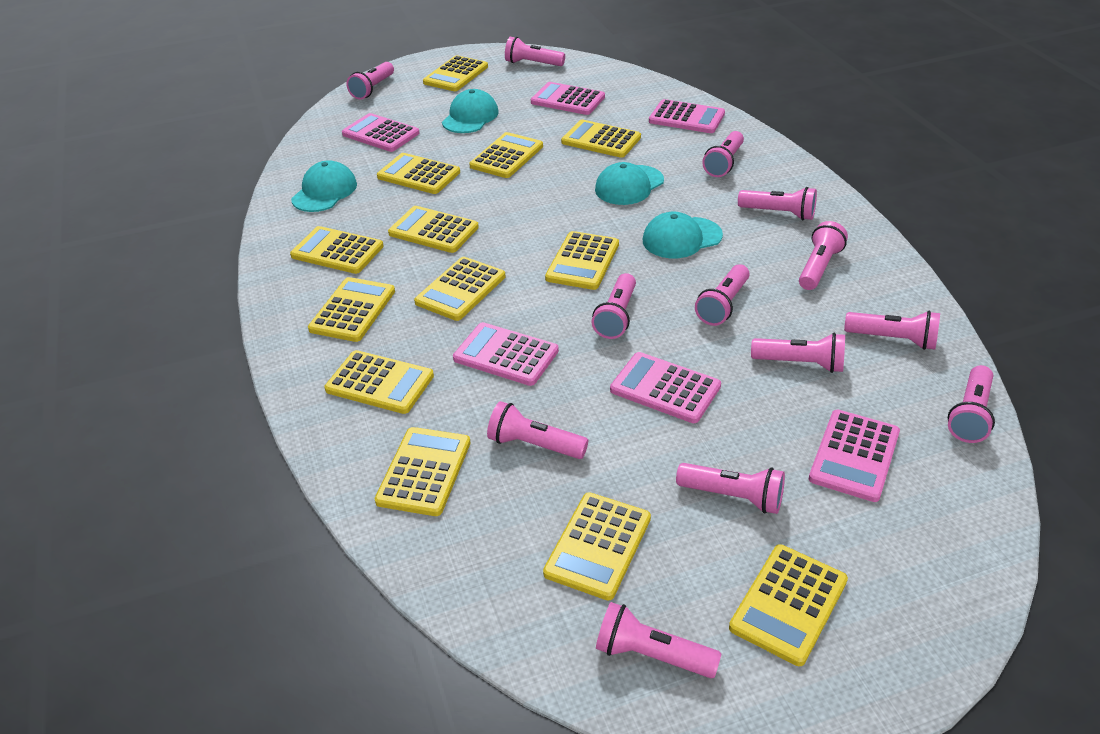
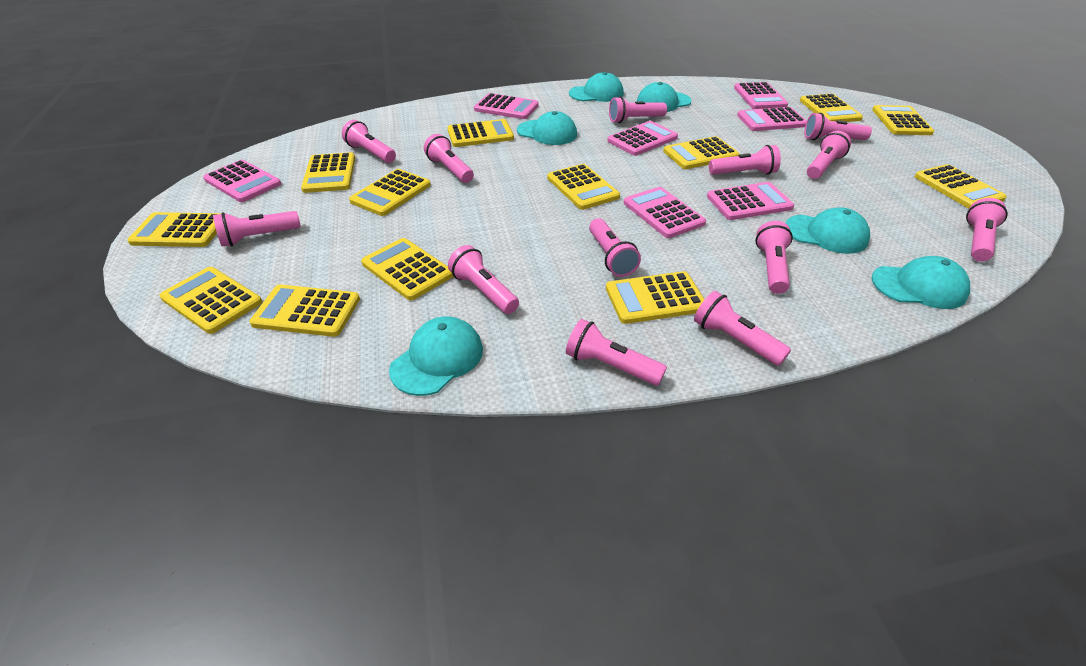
pink calculator: [342,113,419,152] [453,322,559,386] [531,82,605,115] [610,352,721,423] [649,99,725,133] [809,410,900,502] = 6 -> [203,160,281,202] [474,93,539,119] [607,121,678,156] [624,187,706,238] [707,182,794,220] [734,82,788,109] [737,107,807,131] = 7
turquoise cap: [291,160,357,212] [442,89,499,133] [595,162,664,205] [643,211,723,258] = 4 -> [389,316,483,396] [517,111,577,145] [569,72,624,102] [637,82,692,112] [786,207,870,254] [871,256,970,309] = 6

